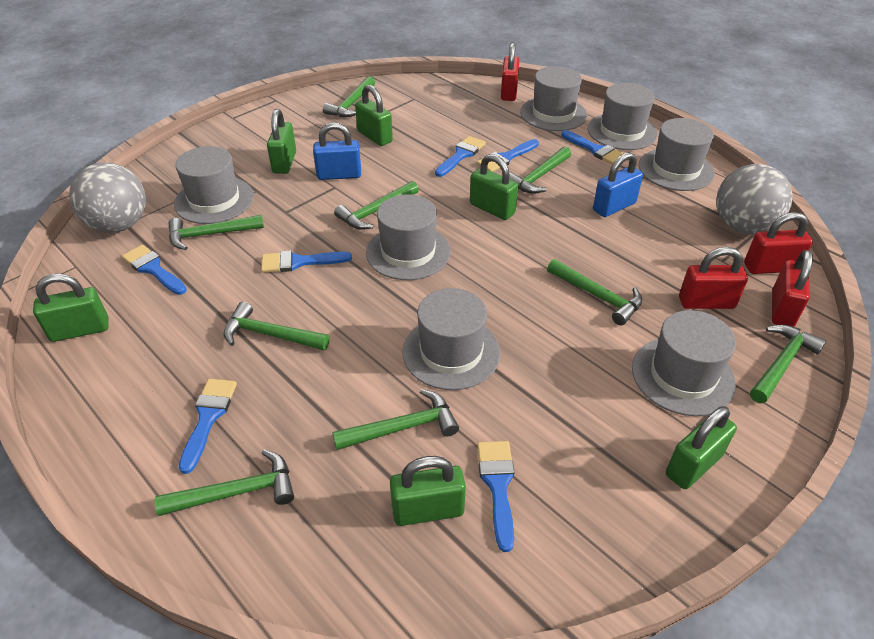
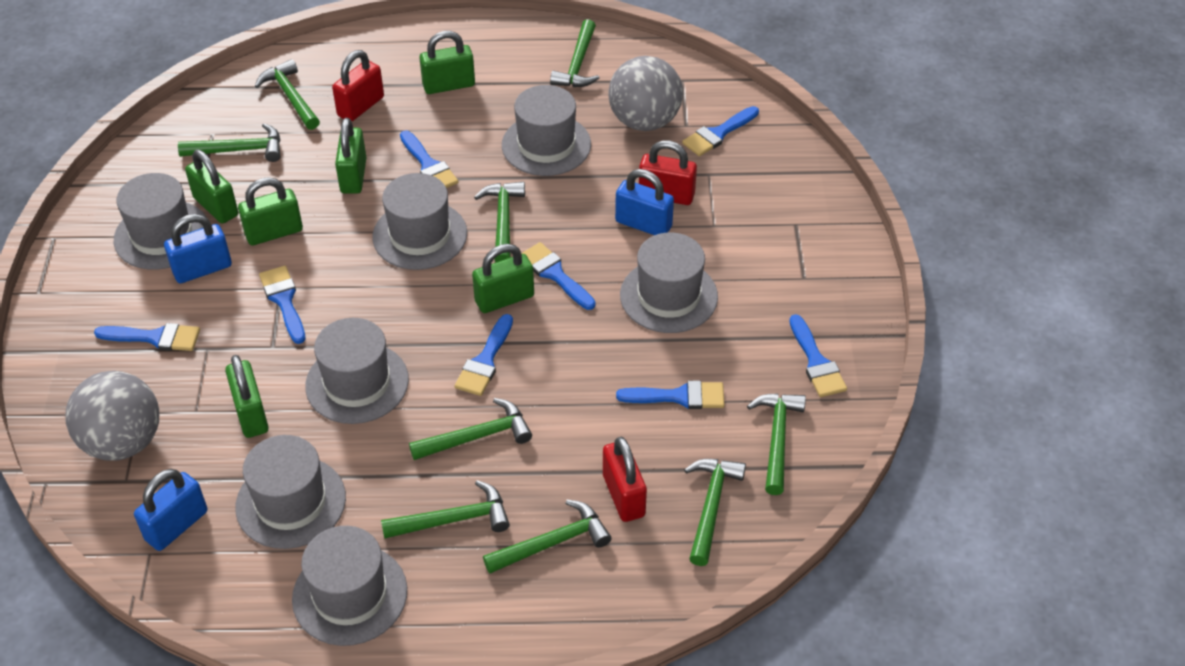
blue brush: [122,245,187,295] [179,379,237,474] [261,250,352,273] [435,136,486,177] [477,139,539,172] [477,441,515,552] [561,130,624,165] = 7 -> [94,323,200,351] [259,266,305,344] [400,130,458,188] [455,314,513,396] [521,242,596,310] [616,381,725,409] [682,106,759,156] [789,314,847,397] = 8
blue padlock: [313,122,361,180] [593,152,643,217] = 2 -> [134,469,207,551] [164,214,232,283] [615,169,674,235] = 3
red padlock: [501,42,520,101] [679,247,748,309] [744,212,813,274] [772,250,813,327] = 4 -> [332,50,384,121] [603,437,647,522] [639,140,697,205] = 3

